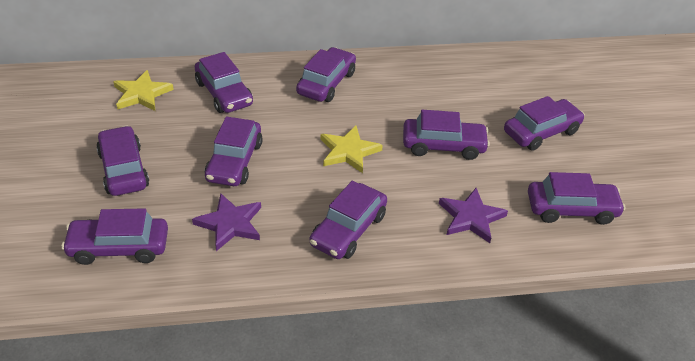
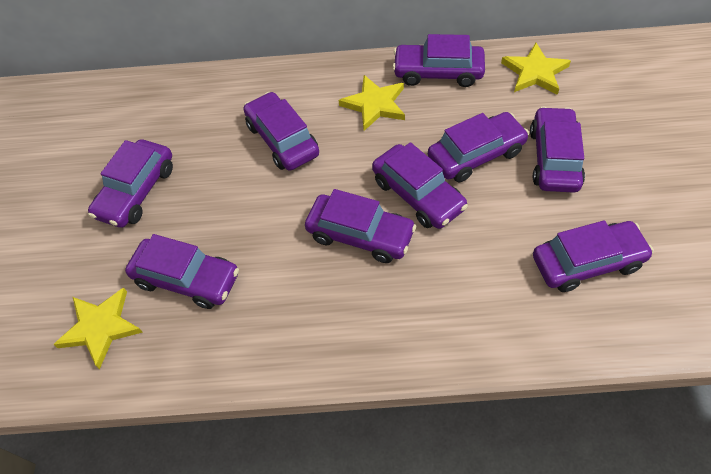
purple star: [192,193,261,251] [439,188,508,243] = 2 -> none = 0
yellow star: [113,70,174,111] [321,126,383,173] = 2 -> [53,288,143,369] [339,75,405,131] [501,43,571,95] = 3

